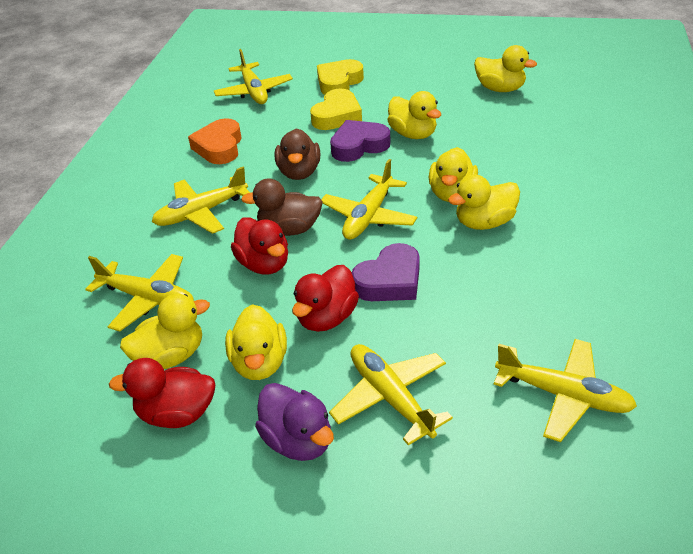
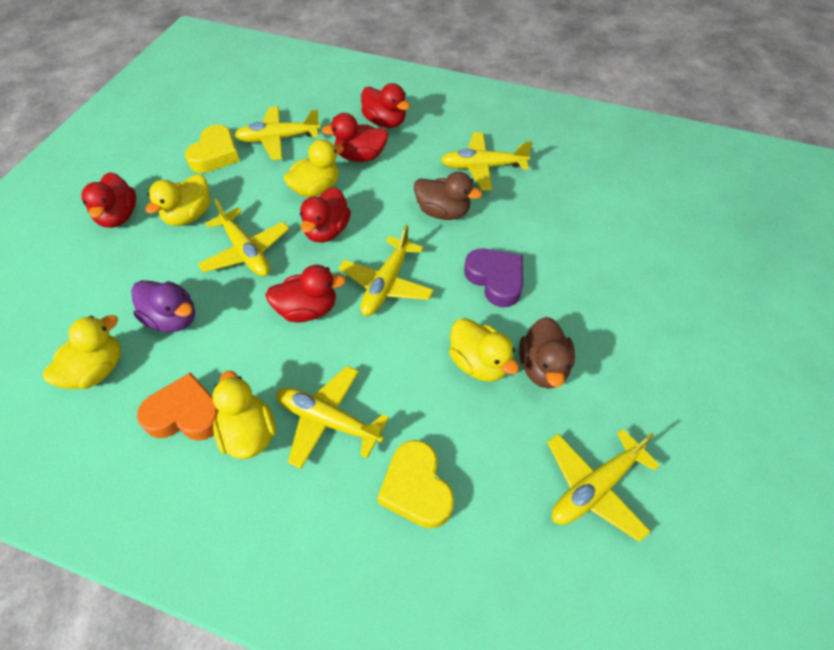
purple heart: [330,120,390,162] [352,243,420,301] = 2 -> [464,249,523,307] = 1
red duck: [109,358,215,428] [231,217,288,275] [292,265,359,332] = 3 -> [81,172,136,228] [265,265,346,322] [300,187,351,243] [322,113,389,162] [361,83,410,128] = 5
yellow duck: [120,294,210,369] [225,304,287,380] [387,91,441,139] [428,147,478,202] [448,174,520,230] [474,45,537,92] = 6 -> [43,315,121,389] [145,174,210,226] [212,371,276,459] [284,139,344,197] [449,318,519,382] = 5

